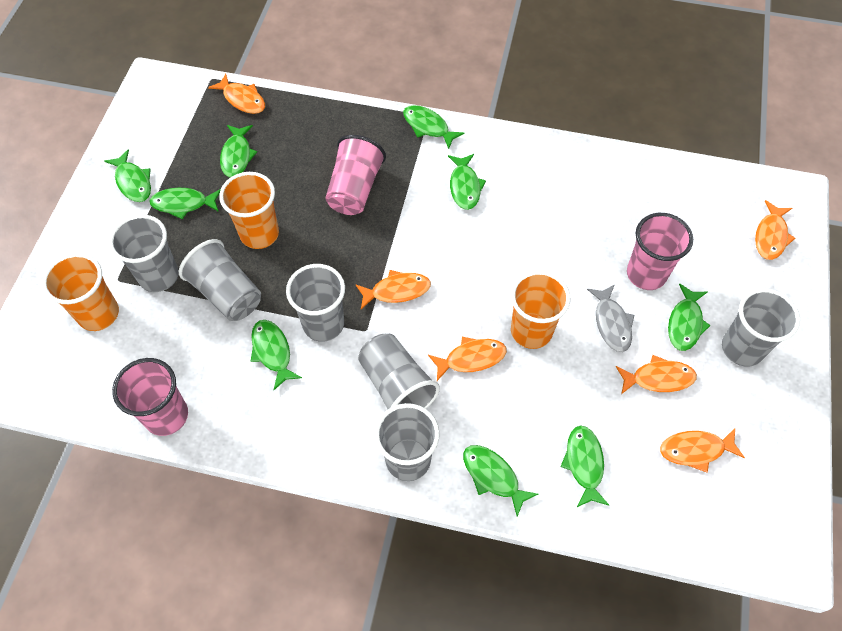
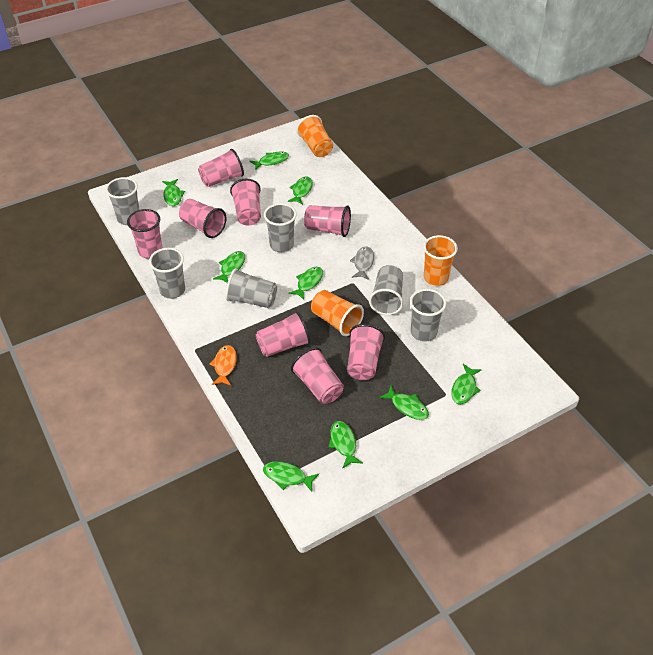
orange fish: [208,74,265,114] [355,270,431,309] [428,337,507,381] [616,355,697,394] [660,428,745,473] [755,200,795,260] = 6 -> [209,345,237,386] = 1
pink cup: [112,358,188,436] [325,135,386,215] [627,213,693,290] = 3 -> [127,209,163,258] [179,199,226,238] [198,149,244,187] [230,179,261,226] [256,311,311,357] [291,347,344,404] [304,205,351,237] [347,324,385,380] = 8

